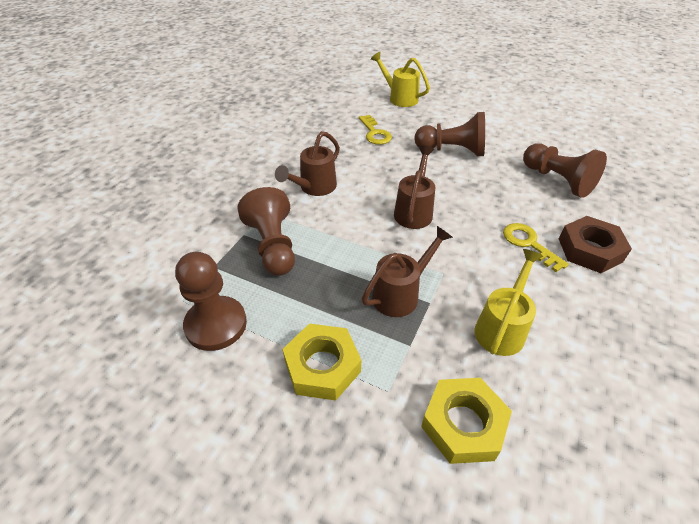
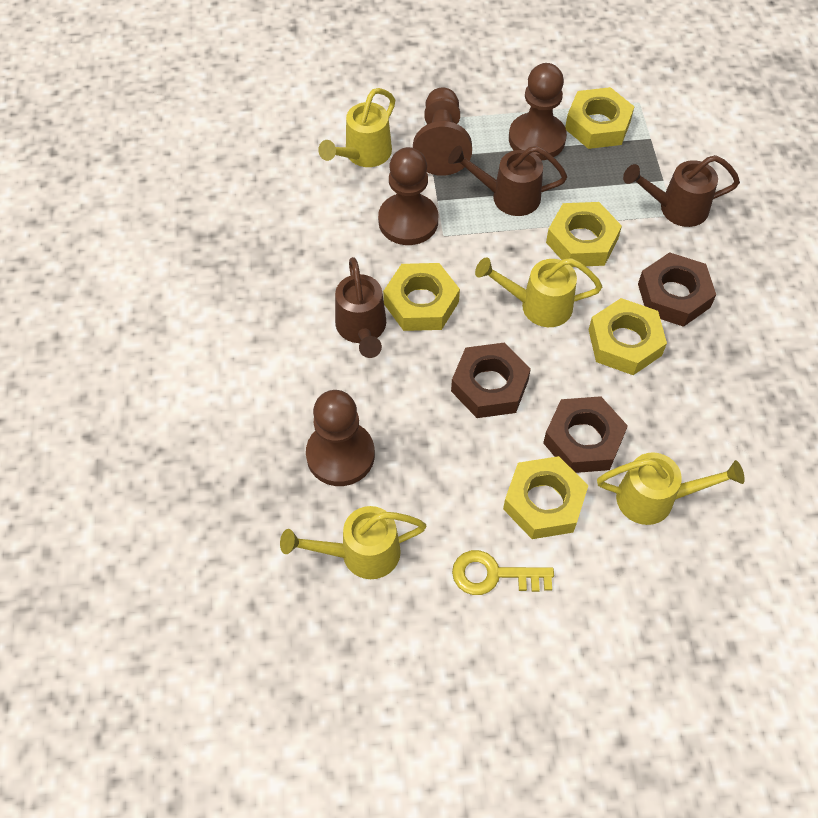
brown nut: [559,216,632,273] = 1 -> [451,343,531,418] [543,396,628,473] [638,252,716,327] = 3
yellow key: [359,115,392,145] [503,223,569,272] = 2 -> [452,550,554,595] = 1
yellow nut: [283,323,361,401] [421,378,512,464] = 2 -> [383,263,460,331] [503,456,588,539] [546,202,622,267] [565,87,634,149] [589,298,667,375] = 5
yellow watering can: [371,52,430,107] [475,249,543,356] = 2 -> [280,506,426,579] [318,88,395,167] [475,257,602,327] [597,452,745,525] = 4

